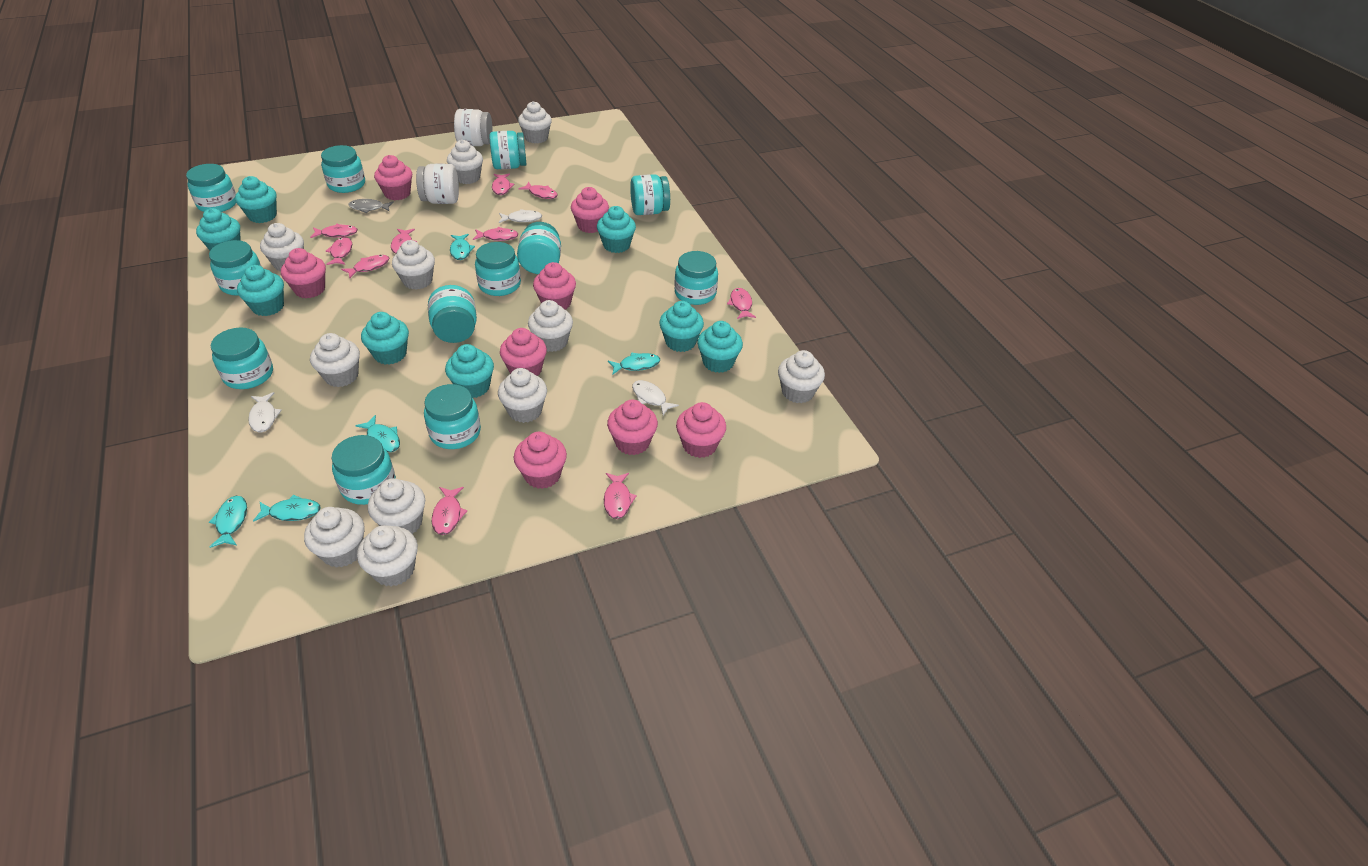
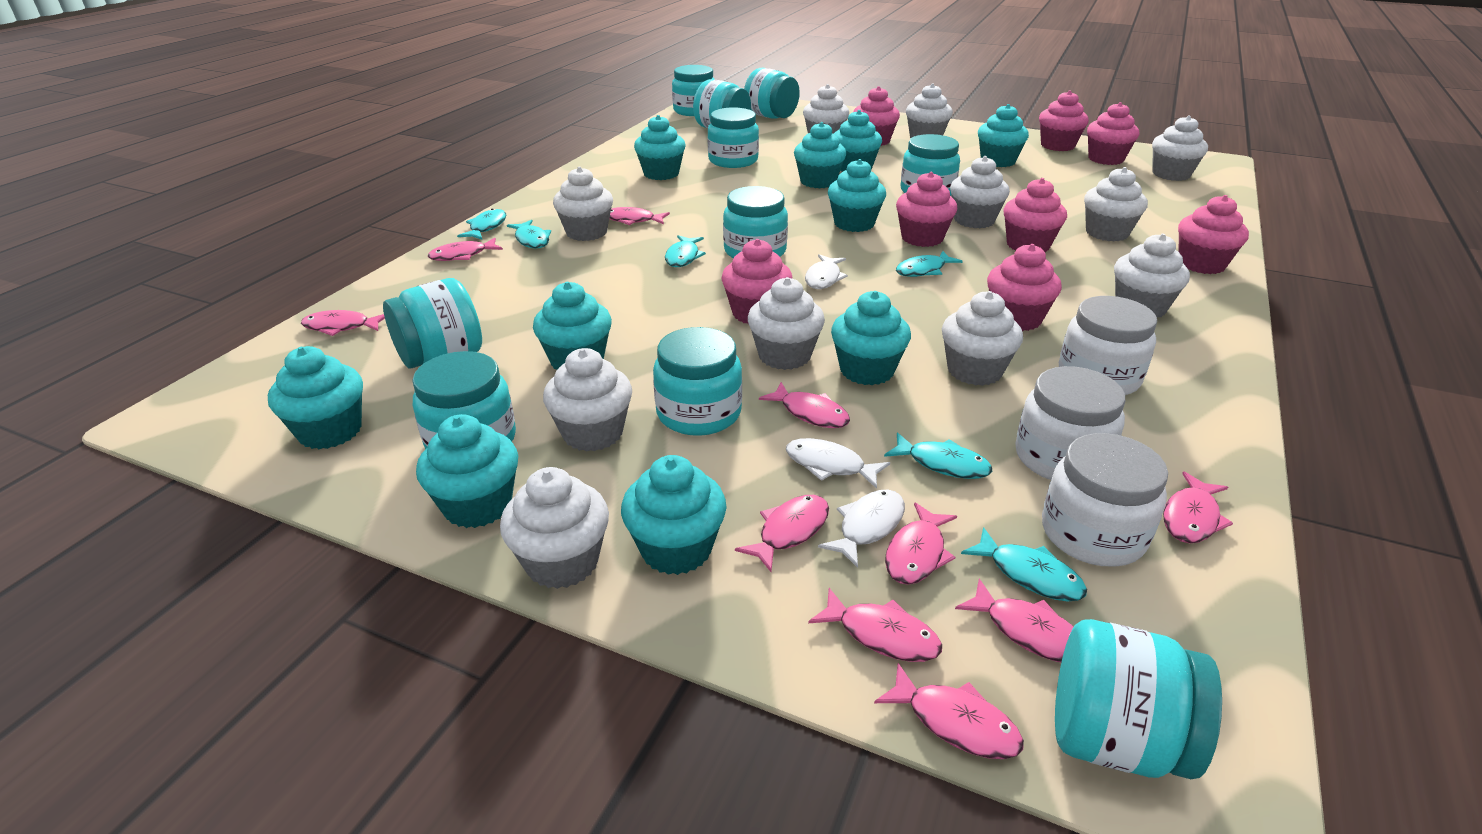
grey fish: [348,199,394,213] = 1 -> none = 0
turquoise cupcake: [196,208,241,250] [235,176,277,223] [237,265,284,316] [361,312,409,365] [445,344,494,398] [597,206,636,253] [659,301,704,352] [697,321,743,373] = 8 -> [268,346,363,449] [416,414,518,528] [533,282,612,369] [621,455,727,575] [634,115,685,180] [794,122,846,189] [828,159,886,232] [831,291,911,385] [834,110,882,172] [978,104,1029,167] = 10
turquoise fish: [209,496,247,548] [253,495,321,522] [355,415,400,452] [450,234,475,260] [608,352,660,375] = 5 -> [457,208,506,240] [507,220,551,249] [665,235,706,267] [884,432,992,479] [896,251,963,277] [961,527,1087,602] = 6
turquoise jar: [186,164,236,212] [209,240,261,296] [211,327,273,389] [321,145,365,193] [331,435,396,505] [424,384,481,449] [428,285,477,343] [475,242,521,296] [489,131,527,169] [517,222,561,274] [630,174,670,215] [674,251,718,305] = 12 -> [383,278,482,368] [412,351,516,449] [653,327,742,436] [672,65,715,116] [693,79,751,128] [707,107,759,168] [723,186,788,258] [744,68,800,119] [901,134,960,196] [1055,619,1222,779] = 10
white jar: [416,164,459,204] [454,109,493,146] = 2 -> [1015,366,1125,480] [1042,433,1168,567] [1059,296,1157,395] = 3

